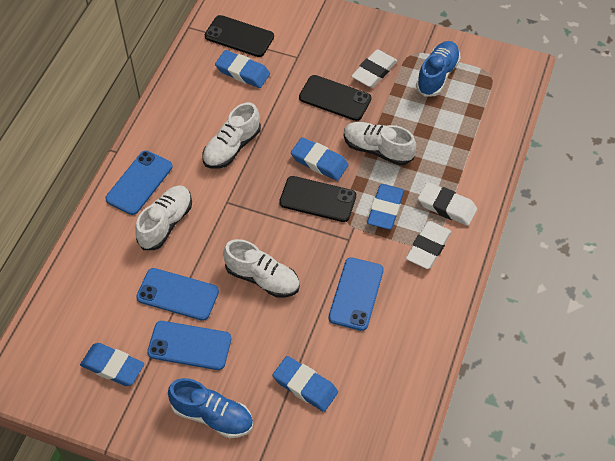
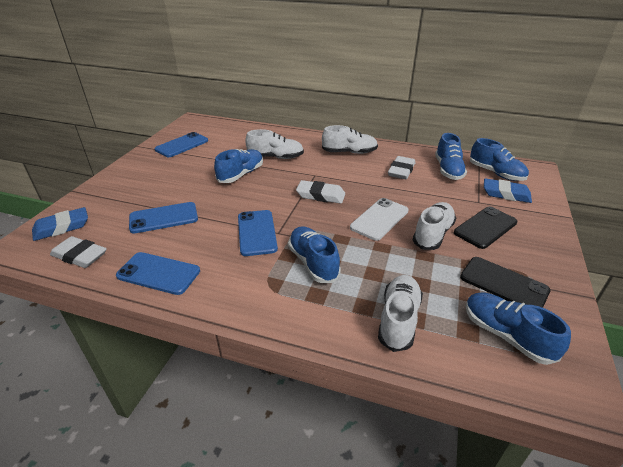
black phone: [205,15,274,57] [279,176,356,222] [299,75,372,121] = 3 -> [454,207,518,249] [460,257,551,308] = 2
blue eraser: [80,343,144,386] [215,50,270,88] [273,356,338,412] [291,137,349,181] [367,184,404,230] = 5 -> [32,207,88,241] [484,178,532,203] = 2
blue shoe: [168,378,253,438] [416,41,461,97] = 2 -> [214,149,263,183] [288,226,341,283] [435,133,467,180] [466,293,571,365] [470,138,529,181] = 5
white phone: none = 0 -> [350,198,409,241] = 1

